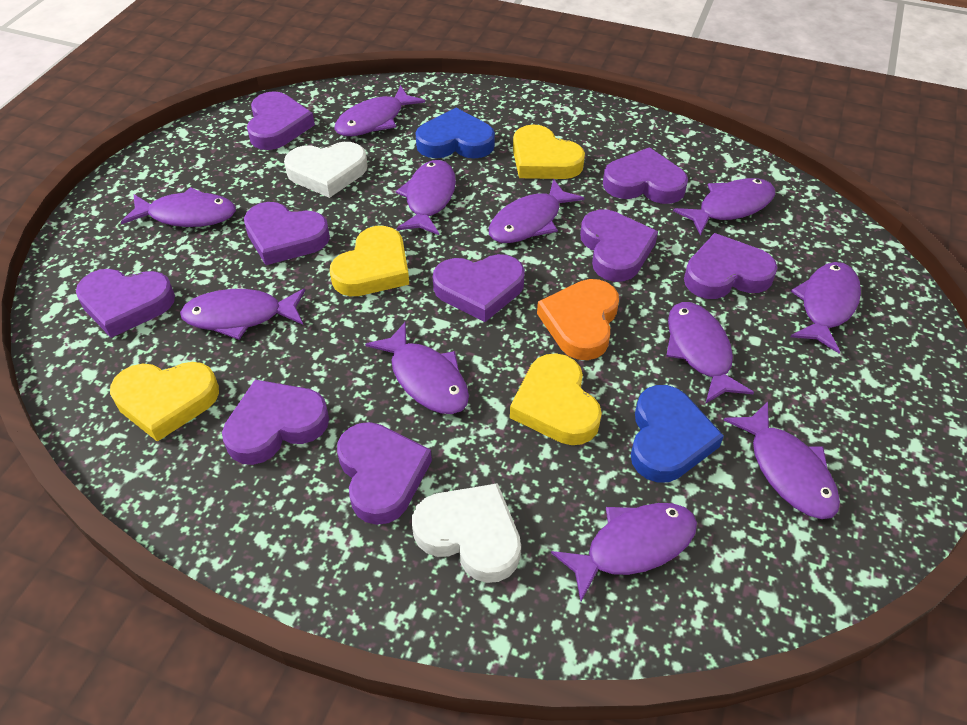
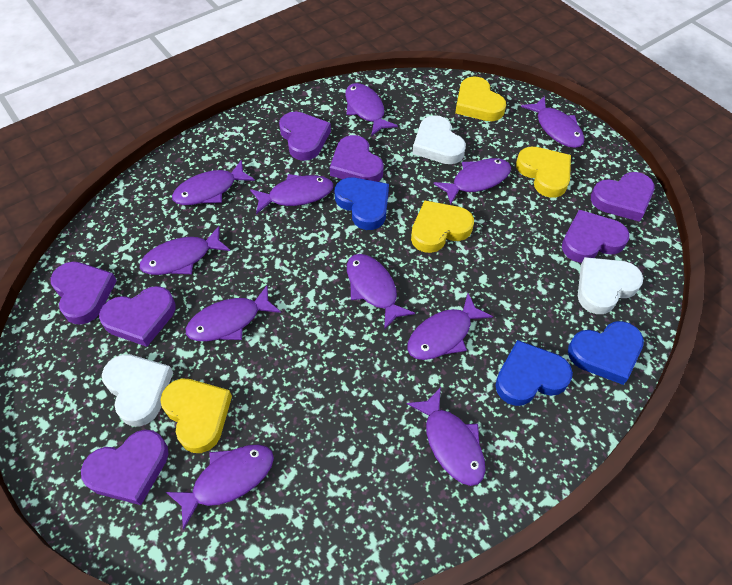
blue heart: [416,108,495,159] [631,385,724,482] = 2 -> [335,177,389,230] [495,340,573,406] [568,321,644,385] = 3
orange heart: [537,279,619,360] = 1 -> none = 0
purple heart: [76,269,175,338] [222,380,329,465] [244,202,330,265] [247,91,315,150] [337,422,432,525] [433,254,525,322] [580,209,658,282] [603,147,688,204] [684,233,777,299] = 9 -> [51,262,117,324] [81,430,169,505] [99,286,176,347] [279,111,331,161] [330,135,384,182] [562,210,629,263] [591,172,655,222] = 7
white heart: [284,142,368,198] [412,483,521,583] = 2 -> [102,354,173,426] [413,115,466,164] [578,257,643,314] = 3

